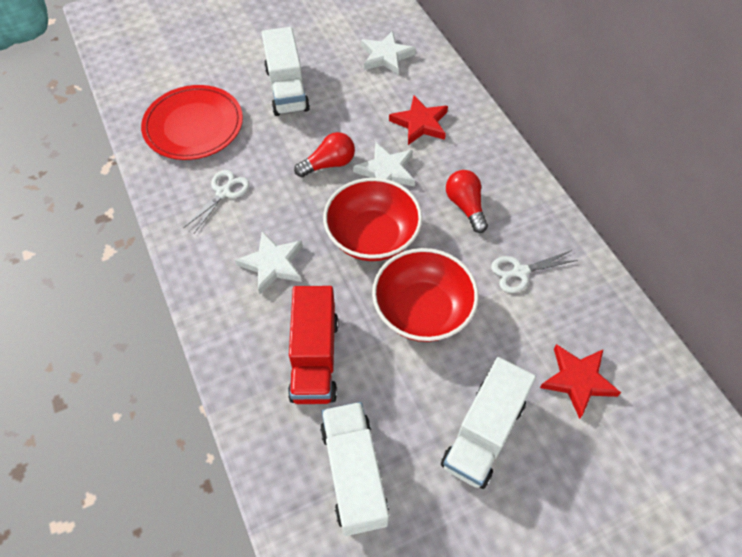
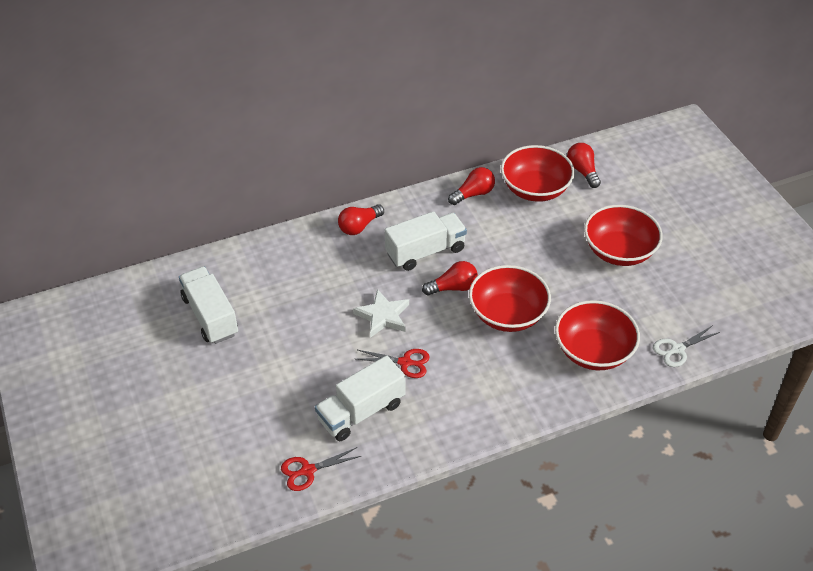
red bowl: [323,178,422,261] [372,248,479,342] = 2 -> [469,265,551,332] [501,145,575,202] [555,300,640,370] [584,205,663,266] = 4
red light bulb: [294,132,355,177] [446,170,488,233] = 2 -> [338,204,384,235] [422,261,478,295] [448,167,495,205] [567,143,601,188] = 4
red plate: [141,85,243,160] = 1 -> none = 0
red scissors: none = 0 -> [281,447,361,491] [357,349,430,378] = 2
red star: [389,95,448,145] [540,344,621,419] = 2 -> none = 0
red truck: [288,286,338,404] = 1 -> none = 0
white scissors: [183,170,250,233] [491,250,578,293] = 2 -> [653,325,720,367] = 1
white star: [235,231,303,294] [353,142,415,186] [361,31,416,75] = 3 -> [353,289,409,338] = 1

